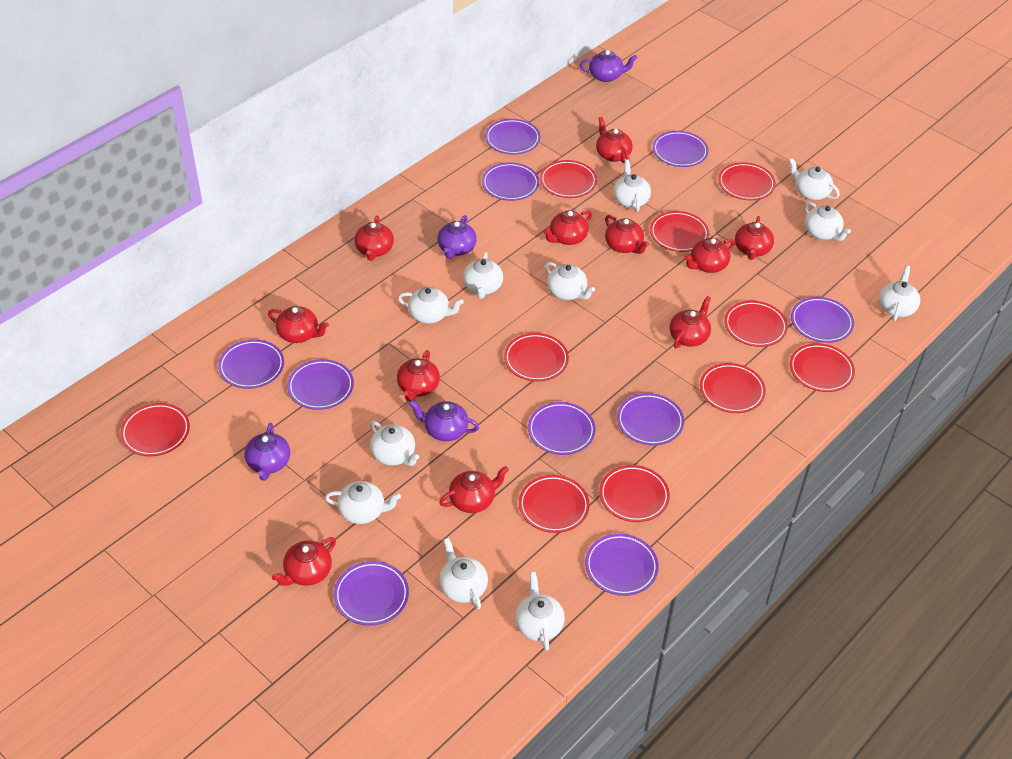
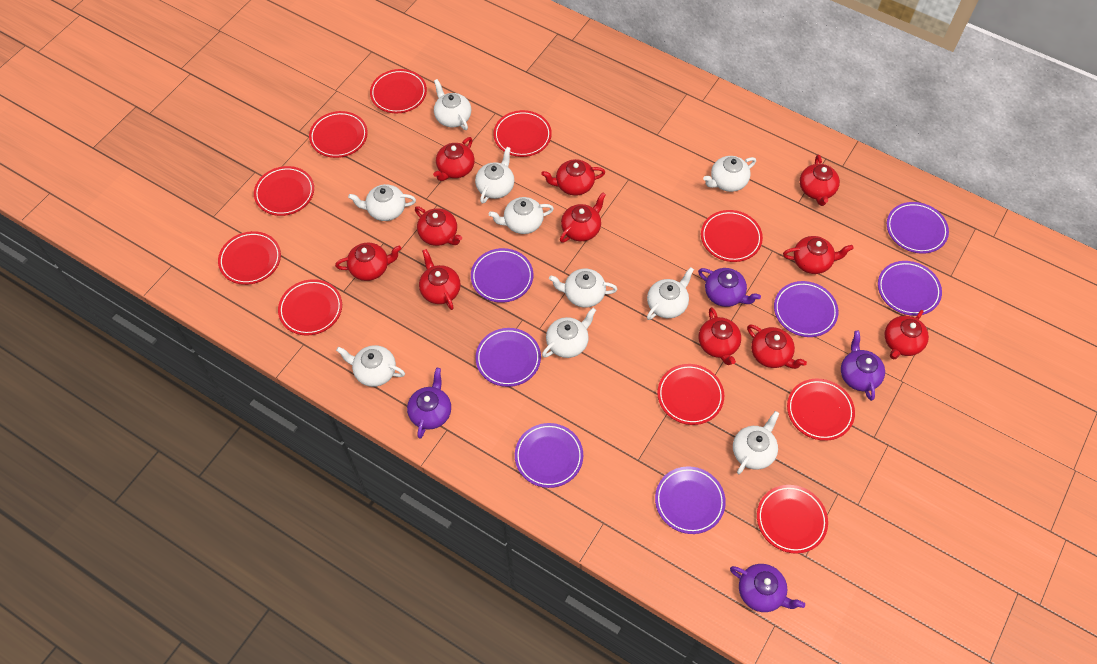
purple plate: [218,339,284,389] [287,359,354,410] [334,561,409,626] [482,162,539,201] [485,119,540,155] [528,402,596,455] [585,534,659,596] [617,393,684,445] [653,131,708,167] [791,297,854,343] = 10 -> [471,248,533,303] [475,328,541,387] [515,423,583,488] [655,467,726,534] [774,281,838,337] [878,261,942,316] [887,202,949,254] = 7
white teapot: [325,481,401,524] [370,421,419,466] [398,287,464,324] [439,538,488,609] [463,252,503,299] [515,572,565,651] [545,262,595,300] [613,160,651,212] [789,158,839,200] [804,202,851,241] [879,265,920,321] = 11 -> [336,345,405,387] [348,184,416,221] [434,79,471,130] [475,147,514,204] [489,197,554,234] [542,308,596,358] [549,269,617,308] [647,267,694,320] [703,156,756,192] [733,411,780,474] = 10

